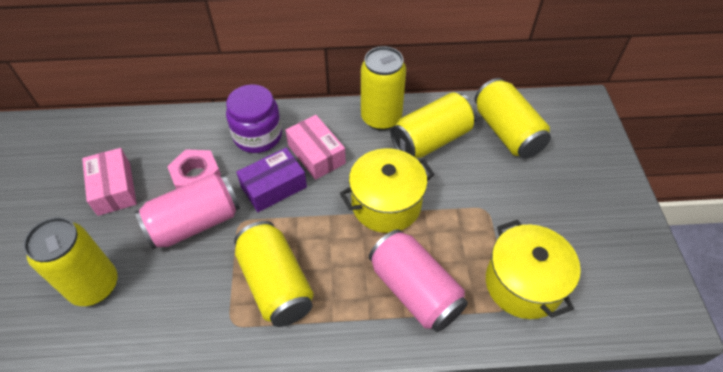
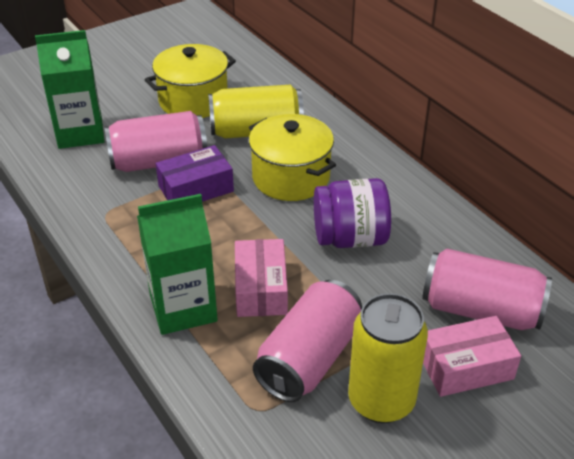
green carton: none = 0 -> [35,30,104,149] [137,194,218,335] = 2
pink can: [135,173,240,249] [369,229,468,332] = 2 -> [105,111,207,172] [253,280,362,402] [422,249,552,330] = 3
pink nut: [167,149,221,189] = 1 -> none = 0
yellow can: [23,217,118,306] [234,221,314,327] [361,46,406,131] [390,92,477,158] [475,78,551,159] = 5 -> [208,85,304,138] [348,293,428,423] = 2

